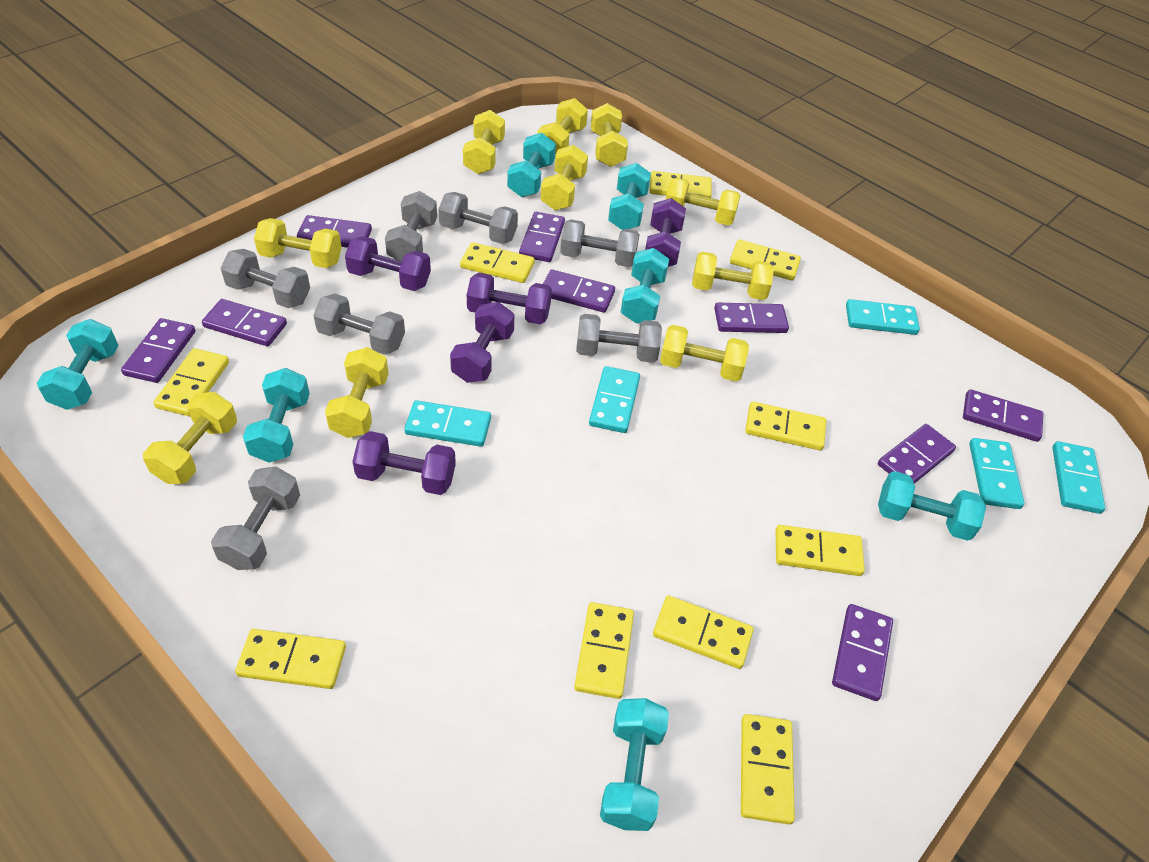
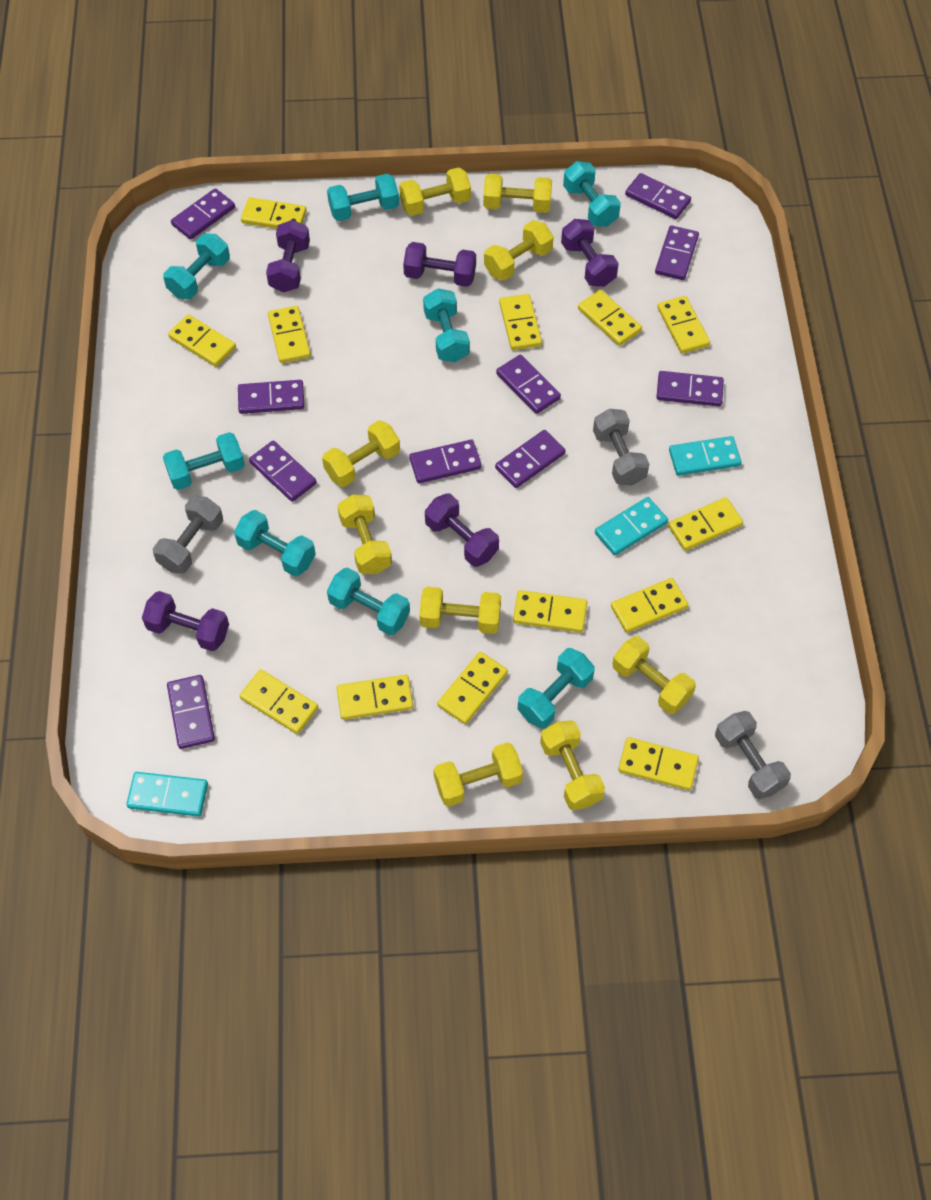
grey dumbbell: [211,467,300,570] [221,249,310,308] [313,293,405,355] [385,191,437,261] [438,192,518,244] [560,219,639,267] [576,314,662,363] = 7 -> [153,496,223,574] [593,409,649,486] [715,711,791,799] = 3
purple domino: [121,318,195,383] [202,299,287,346] [297,215,372,248] [519,212,565,262] [543,269,615,313] [714,303,789,333] [832,604,893,701] [878,424,956,484] [963,389,1043,442] = 9 -> [167,675,215,749] [171,188,235,240] [238,380,304,414] [249,441,317,502] [409,440,482,483] [495,430,566,488] [496,355,561,414] [625,173,691,219] [655,225,699,280] [657,371,724,407] = 10
turquoise domino: [404,400,491,447] [589,366,640,433] [846,299,920,335] [969,438,1024,509] [1052,441,1105,514] = 5 -> [126,772,208,817] [595,497,668,556] [669,436,742,476] = 3
turquoise dumbbell: [37,319,118,410] [243,368,310,463] [507,133,556,197] [600,698,669,831] [608,163,651,230] [621,248,669,324] [878,471,986,541] = 7 -> [163,234,230,299] [163,432,245,490] [234,510,316,577] [327,174,399,221] [327,567,410,635] [423,288,470,362] [518,648,595,729] [563,161,621,227] = 8
yellow domino: [154,348,229,416] [235,629,346,689] [460,242,535,283] [574,602,634,699] [650,171,712,198] [653,596,754,669] [730,240,801,281] [741,714,795,824] [745,402,826,450] [776,525,865,576] = 10 -> [168,314,236,367] [240,669,318,734] [241,197,307,229] [268,306,311,363] [337,675,413,720] [437,652,508,724] [499,294,542,350] [513,590,587,633] [578,290,642,346] [611,578,688,633] [618,737,699,790] [657,296,710,354] [668,497,743,551] = 13
yellow dumbbell: [143,392,237,484] [254,218,342,268] [325,347,389,438] [463,110,505,174] [537,98,588,155] [541,145,588,211] [591,103,628,167] [660,325,749,381] [665,178,740,225] [692,252,774,300] = 10 -> [322,420,400,487] [338,495,392,574] [399,167,471,216] [419,587,501,634] [434,742,523,807] [483,174,552,213] [484,220,554,281] [540,720,605,810] [612,636,696,714] = 9

